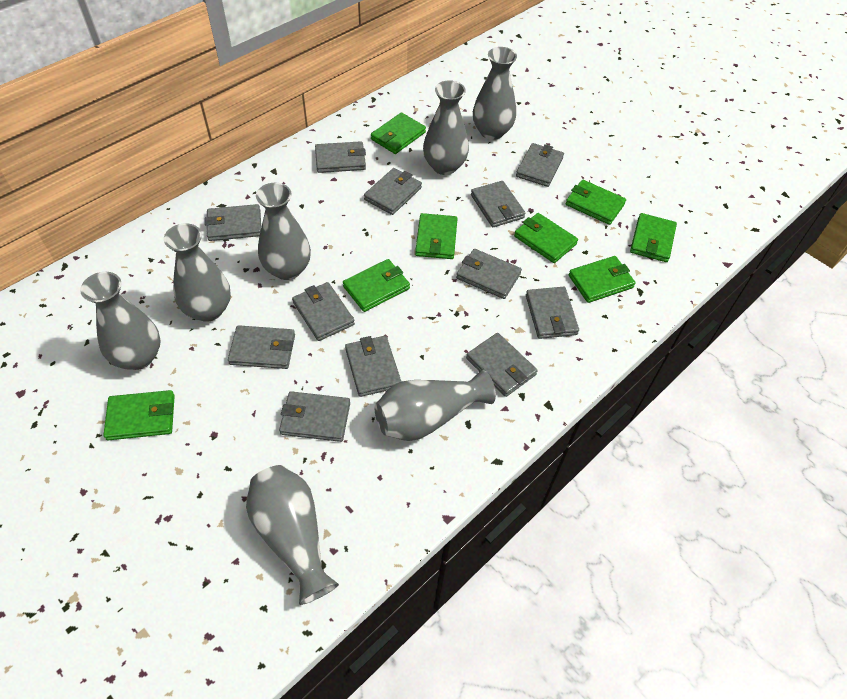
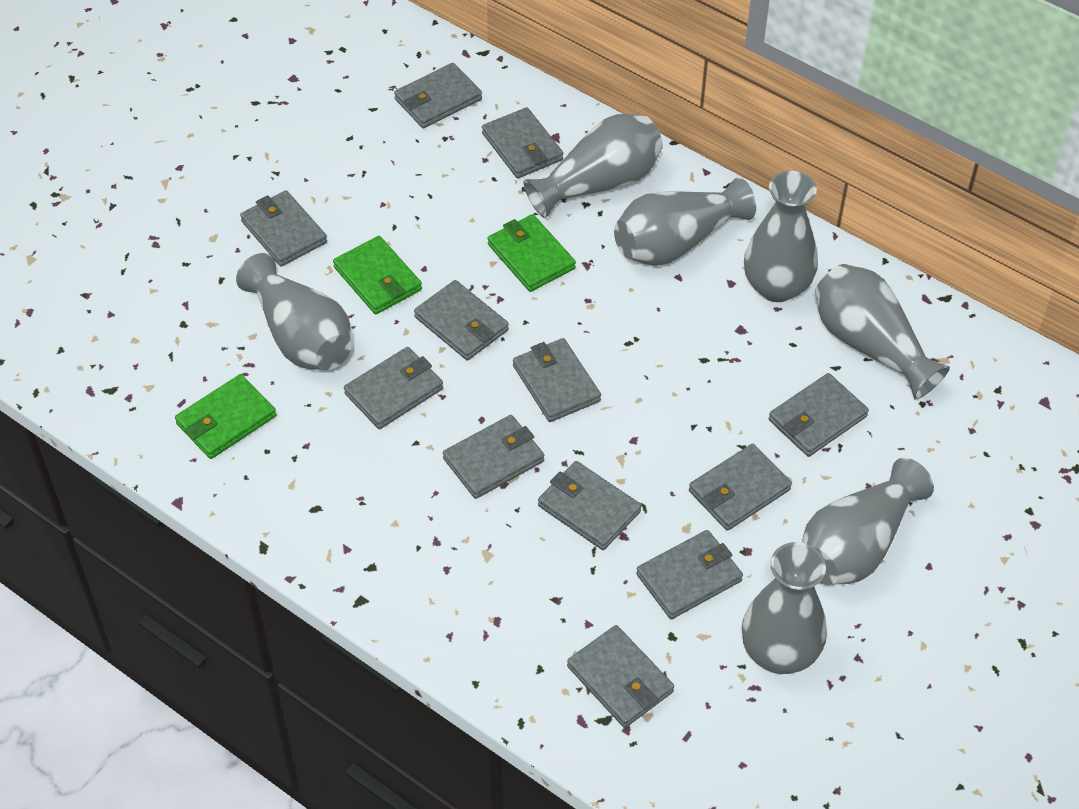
green wallet: [103,390,175,440] [343,259,410,312] [371,112,426,154] [415,213,458,259] [514,213,578,263] [566,180,626,225] [569,256,636,303] [630,213,677,262] = 8 -> [175,374,277,459] [333,236,422,314] [488,214,576,292] = 3

